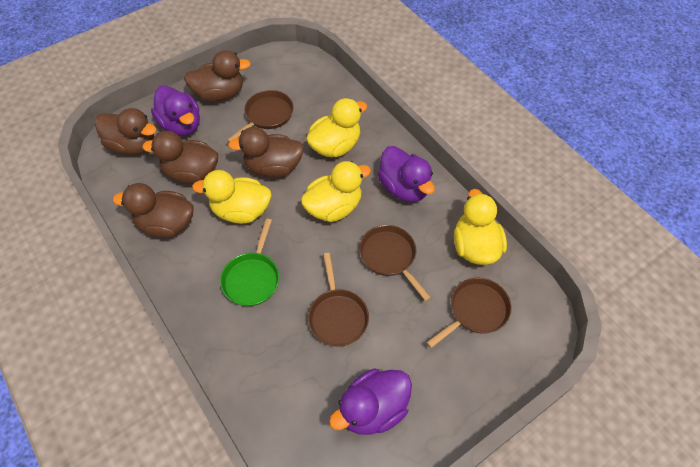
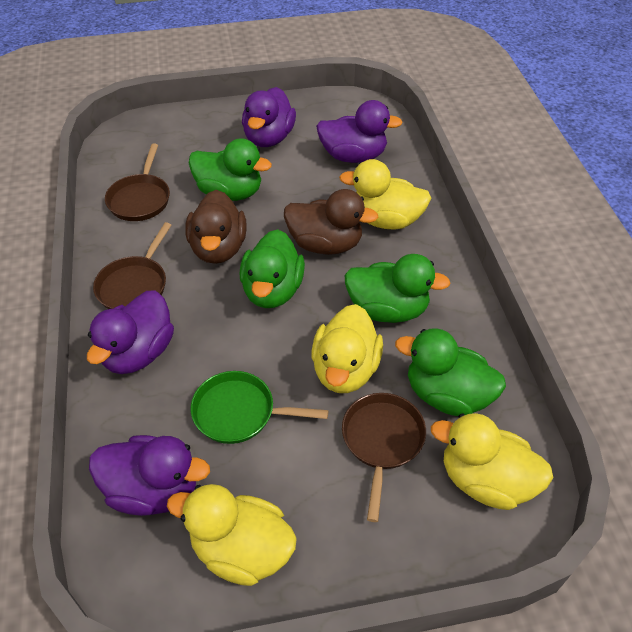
brown duck: [95,108,157,155] [113,183,194,238] [142,131,218,184] [184,50,251,102] [228,127,304,178] = 5 -> [185,190,247,264] [284,189,379,255] = 2
brown pan: [227,90,294,142] [308,253,369,347] [359,225,431,301] [426,277,512,348] = 4 -> [93,222,171,309] [105,144,170,221] [342,393,426,522] = 3
green duck: none = 0 -> [189,138,272,201] [240,229,305,308] [344,254,451,323] [395,328,506,416] = 4
purple duck: [151,85,200,136] [329,368,412,435] [378,146,435,202] = 3 -> [87,290,174,374] [89,435,210,516] [242,87,296,147] [316,100,403,163] = 4

